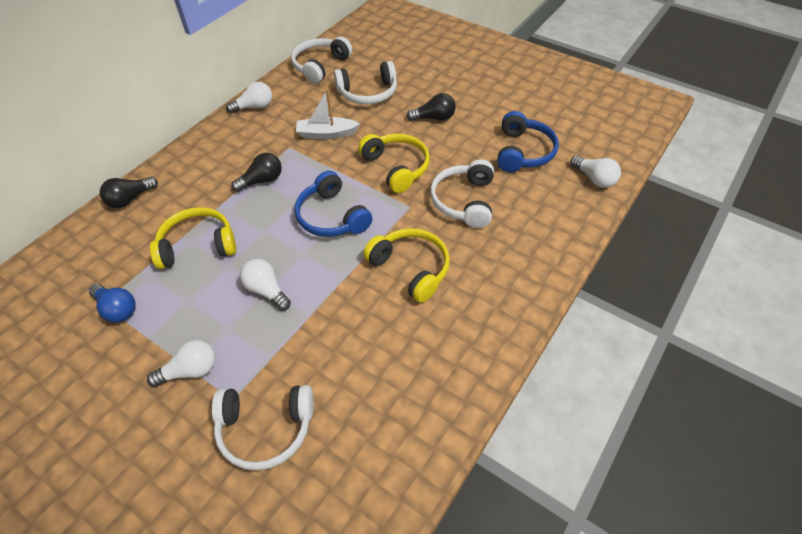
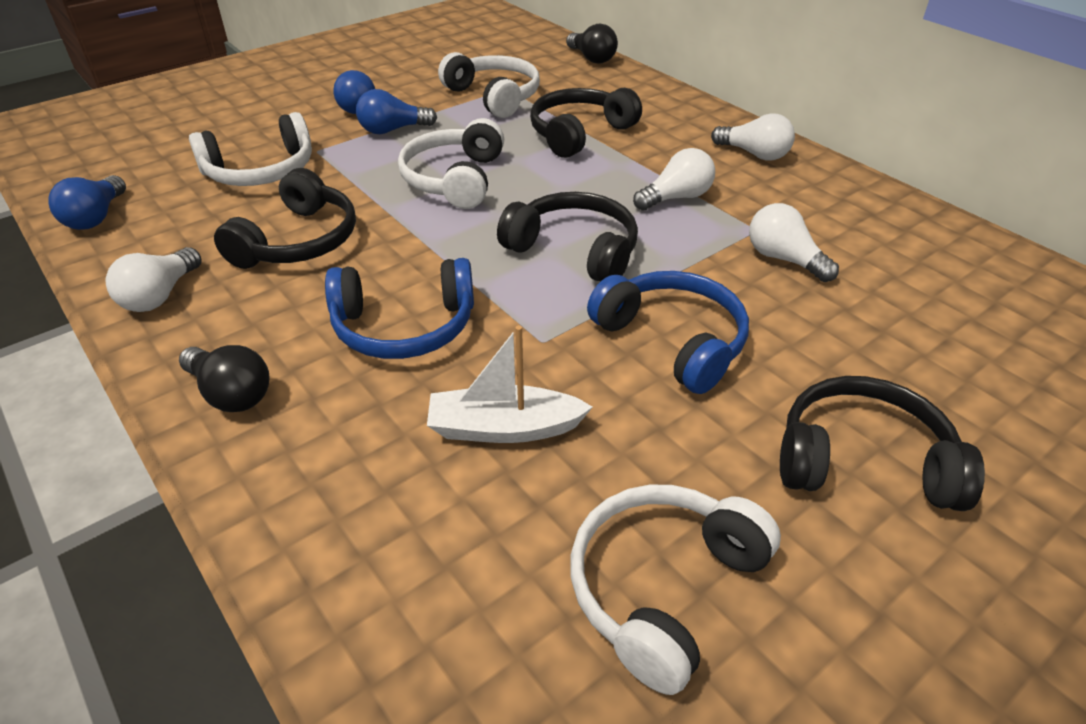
black headphones: none = 0 -> [214,168,356,269] [497,192,638,282] [530,88,642,158] [780,376,985,511] = 4
black light bulb: [100,177,158,208] [231,153,282,192] [407,93,456,121] = 3 -> [179,345,270,412] [566,24,618,64] = 2
blue light bulb: [89,284,136,323] = 1 -> [49,175,126,230] [333,70,375,114] [356,89,437,134] = 3
yellow headphones: [150,207,236,269] [358,134,430,193] [363,228,450,303] = 3 -> none = 0

